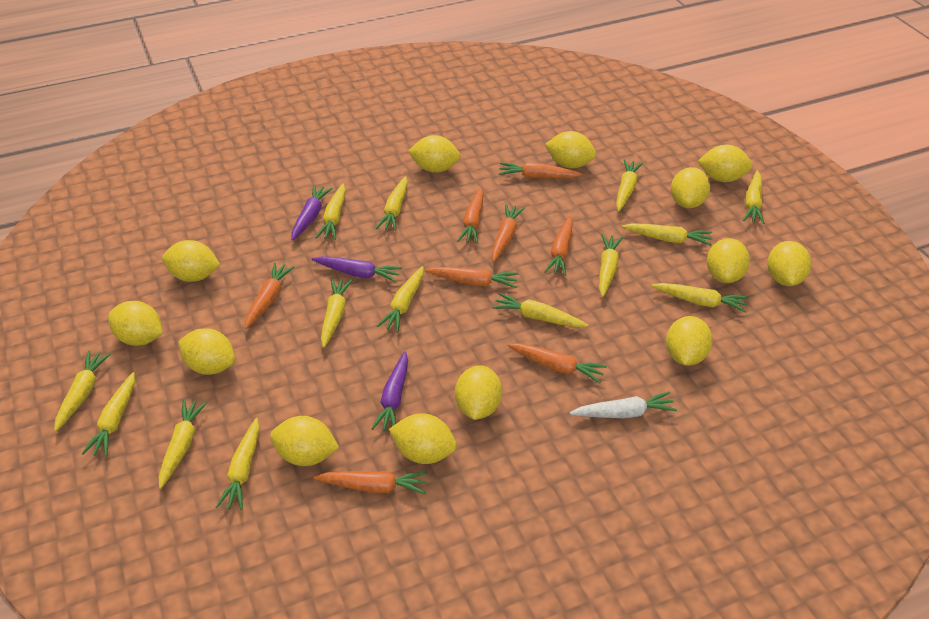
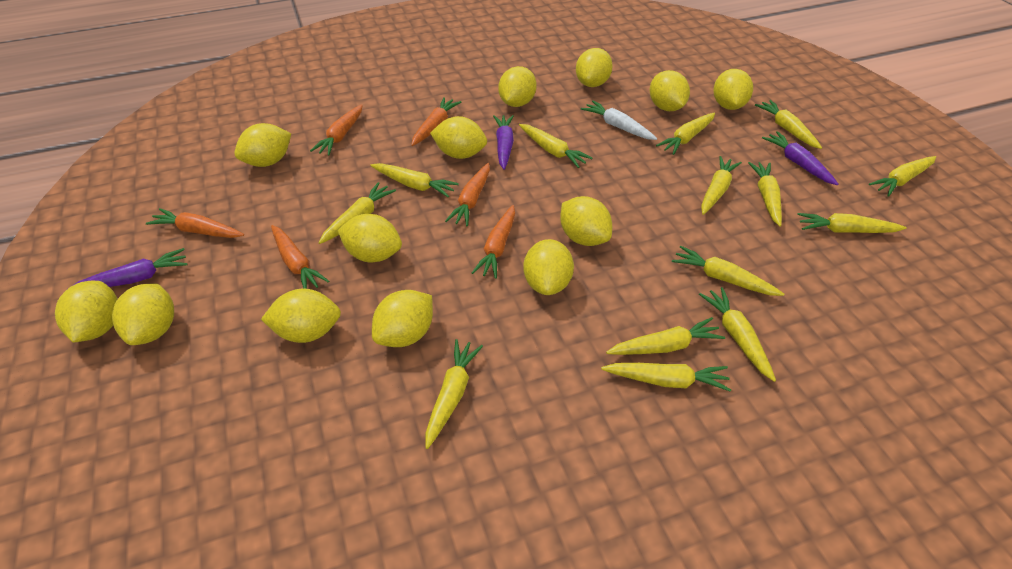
orange carrot: [245,263,294,329] [314,471,428,494] [425,267,519,288] [457,187,483,244] [491,204,525,262] [499,162,582,178] [507,343,607,383] [544,216,573,276] = 8 -> [146,208,244,238] [271,225,329,289] [310,104,363,156] [411,97,461,146] [445,163,490,226] [472,205,515,279] = 6

